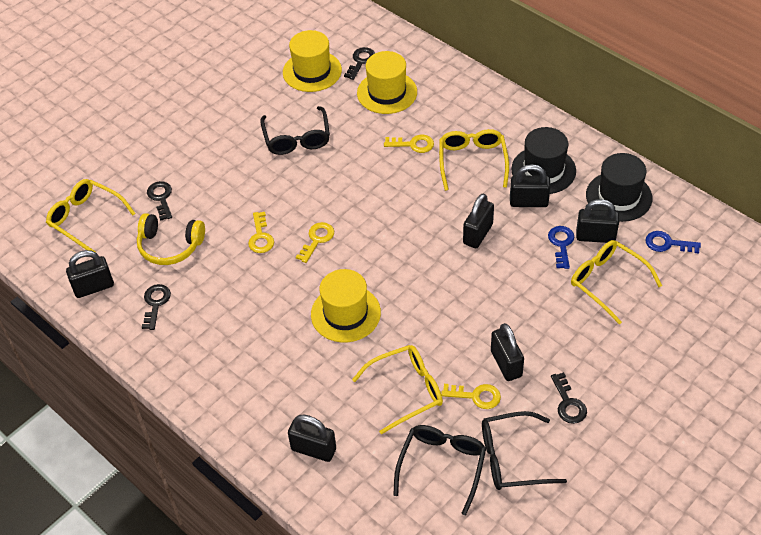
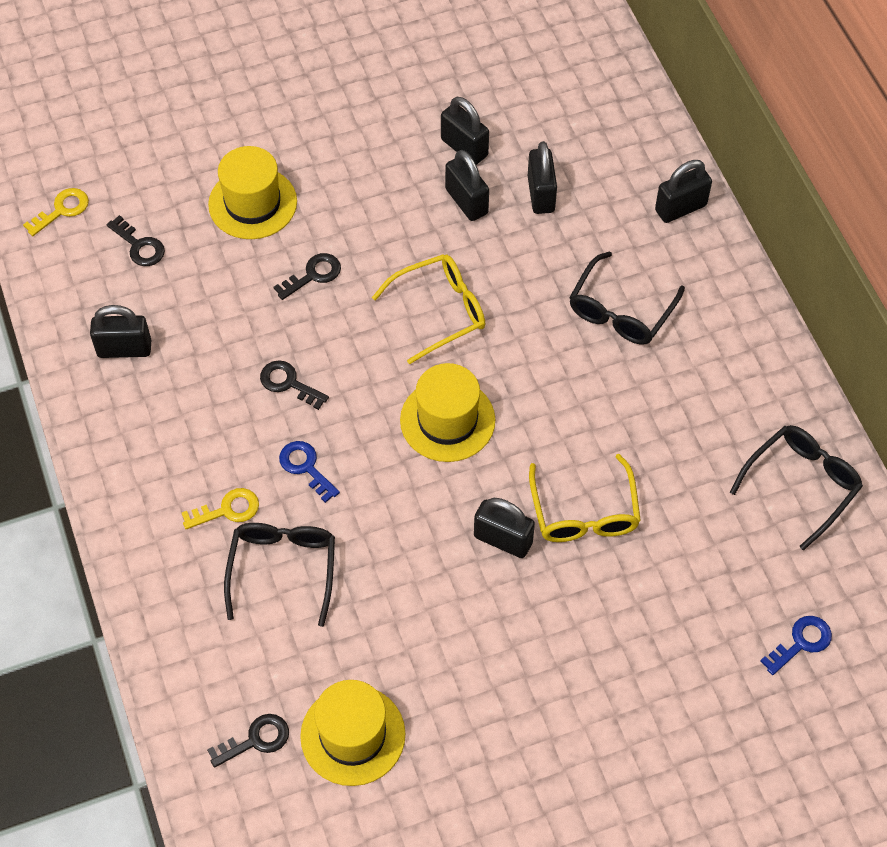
black hat: [511,127,576,194] [586,153,652,222] = 2 -> none = 0
yellow glasses: [46,179,136,252] [352,345,443,435] [439,129,509,191] [571,240,662,325] = 4 -> [372,254,485,364] [529,454,641,542] = 2
yellow headphones: [137,213,205,265] = 1 -> none = 0
yellow key: [248,212,274,253] [296,222,334,263] [384,135,434,153] [441,384,501,409] = 4 -> [23,188,89,236] [182,488,259,529] = 2

